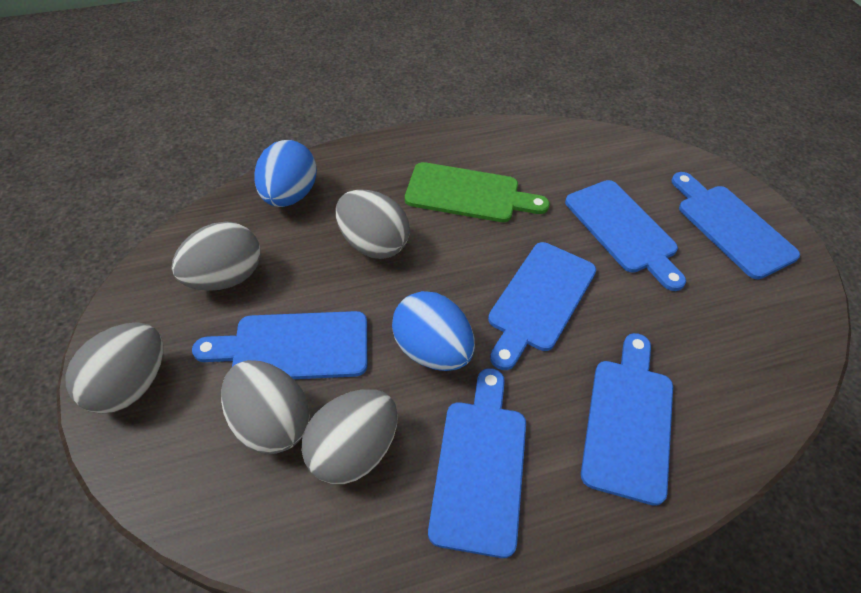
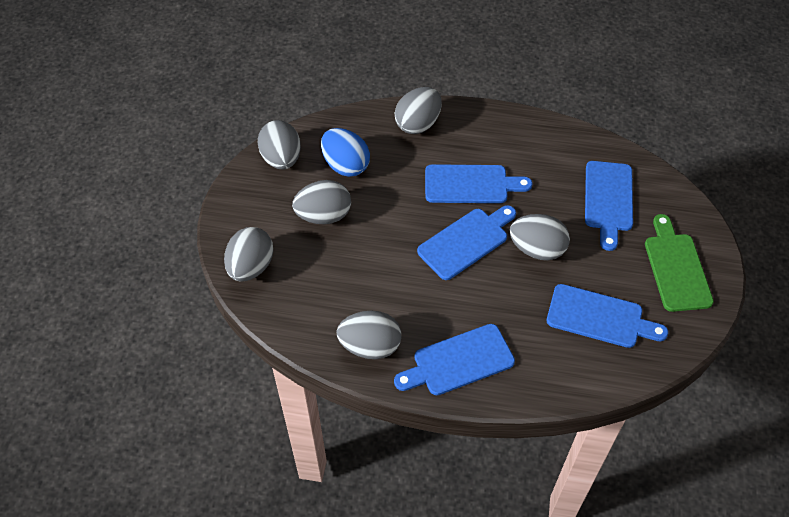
blue cutting board: [192,311,367,379] [428,368,526,558] [488,242,596,370] [565,180,686,291] [581,333,673,506] [671,172,800,279] = 6 -> [394,324,515,395] [417,205,516,280] [425,164,533,203] [547,284,668,348] [585,161,633,251] = 5
blue egg: [254,140,317,207] [392,291,475,371] = 2 -> [321,128,370,177] = 1
grey egg: [65,322,163,414] [172,221,260,291] [221,360,310,454] [301,389,398,484] [335,190,410,259] = 5 -> [224,227,274,282] [258,120,301,169] [292,180,351,224] [336,310,401,359] [395,87,442,134] [510,214,570,260] = 6

